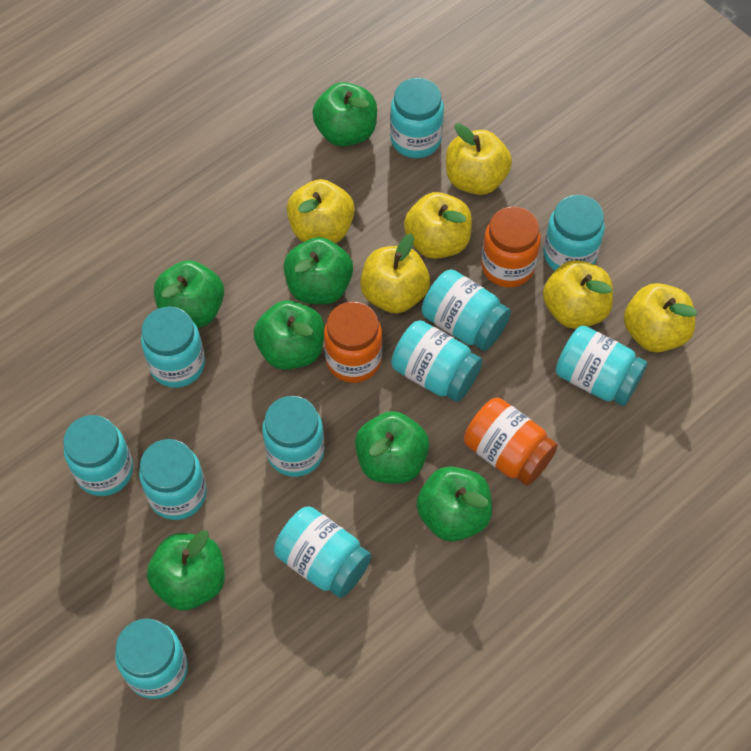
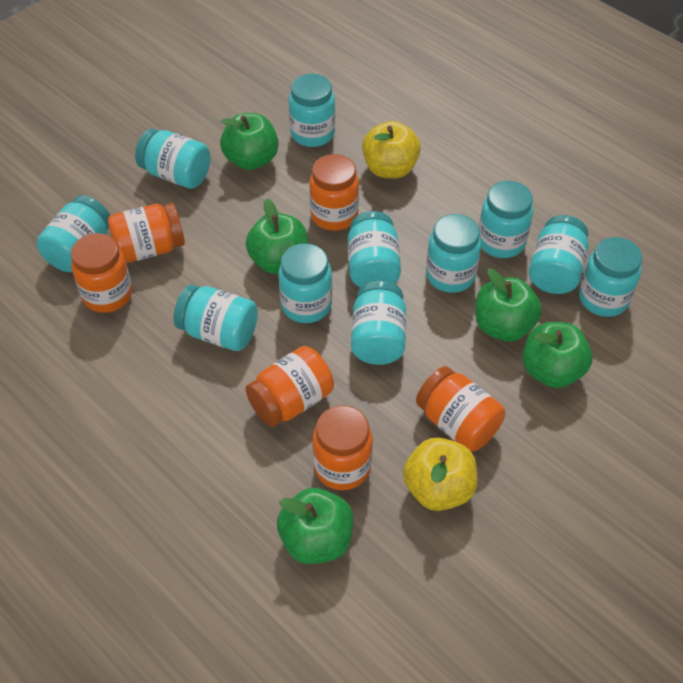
green apple: [147,530,225,610] [154,260,224,328] [254,300,324,370] [284,237,353,304] [312,82,377,147] [355,411,429,484] [416,466,492,541] = 7 -> [220,113,279,170] [245,198,308,274] [277,488,353,564] [475,268,542,341] [522,322,592,388] = 5
orange jar: [324,302,382,383] [464,397,558,486] [481,206,541,288] = 3 -> [71,233,132,313] [108,203,185,263] [245,346,334,427] [309,154,359,231] [312,405,373,490] [416,366,505,452] = 6
yellow apple: [287,179,355,243] [360,234,430,313] [404,192,472,259] [446,123,512,195] [543,260,613,329] [624,283,697,352] = 6 -> [362,121,421,179] [403,438,477,511] = 2

